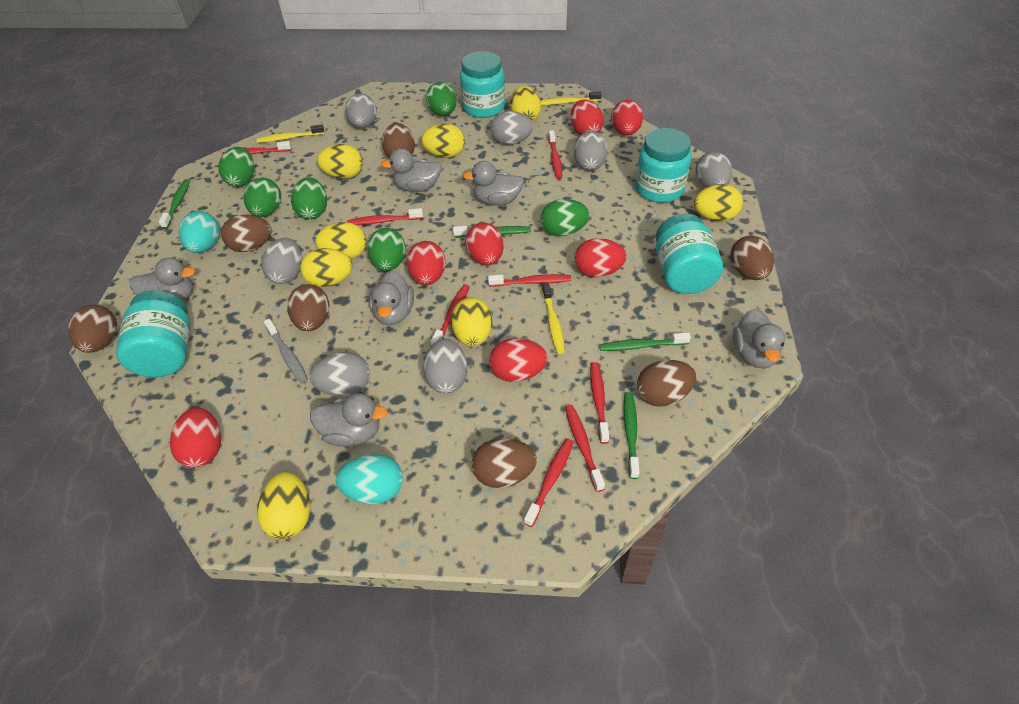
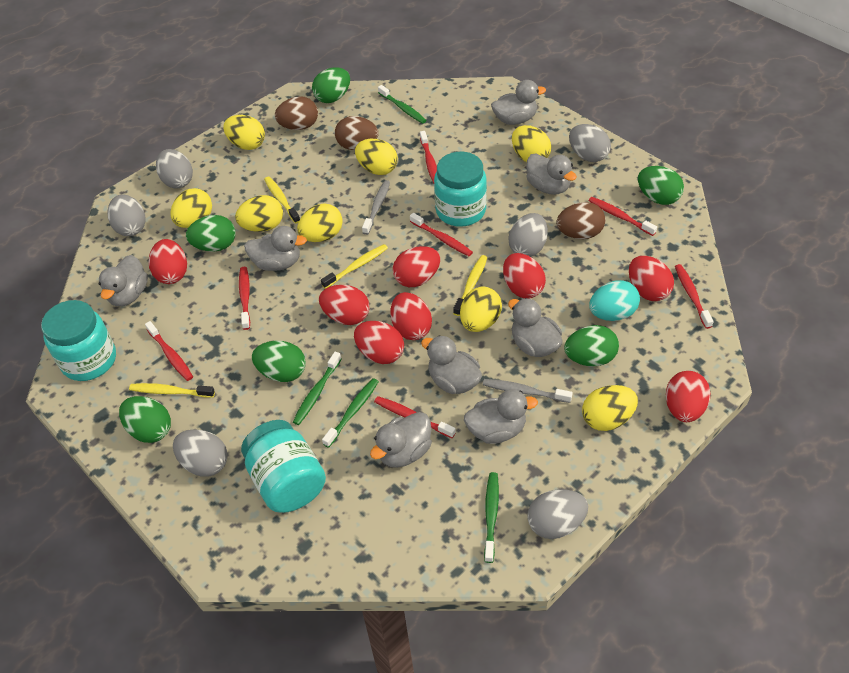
brown egg: [68,305,117,353] [221,215,272,252] [287,284,329,331] [382,123,415,158] [472,438,537,488] [637,360,696,407] [730,236,774,280] = 7 -> [275,96,318,130] [335,116,379,150] [556,202,606,239] = 3
grey duck: [129,258,195,301] [310,393,388,446] [369,270,414,325] [381,149,442,192] [463,161,524,206] [733,309,785,369] = 6 -> [99,255,148,306] [244,226,307,271] [370,412,432,468] [421,335,482,394] [464,389,538,444] [491,80,546,125] [508,298,562,357] [526,153,577,195] = 8
grey egg: [261,238,302,284] [309,352,370,396] [345,93,377,128] [423,339,467,393] [491,111,533,145] [574,131,607,170] [695,152,732,188] = 7 -> [108,195,145,236] [156,149,193,189] [173,430,228,477] [508,213,548,257] [527,489,588,539] [569,124,611,162] = 6
grey toothbrush: [264,319,308,384] = 1 -> [362,180,390,235] [483,379,573,403] = 2
red egg: [169,408,221,468] [407,241,445,285] [465,222,504,265] [489,338,548,382] [571,99,604,135] [574,238,627,277] [611,100,643,135] = 7 -> [149,239,187,284] [319,285,370,325] [354,321,404,364] [391,292,432,340] [393,246,440,287] [503,253,546,298] [629,256,674,301] [666,371,710,422] = 8
red toothbrush: [222,141,291,155] [347,208,423,225] [431,284,470,346] [488,274,571,287] [524,439,574,527] [548,130,562,179] [565,405,605,492] [590,362,609,444] = 8 -> [145,321,193,381] [239,267,250,330] [374,396,456,438] [410,213,473,256] [420,131,437,183] [589,197,657,236] [675,264,714,329] = 7
turquoise egg: [179,211,220,253] [336,454,403,504] = 2 -> [589,280,640,321] = 1
turquoise jar: [116,290,190,377] [460,51,505,118] [635,128,692,203] [656,213,723,294] = 4 -> [41,300,116,381] [241,420,326,513] [434,152,487,227] = 3
yellow toothbrush: [257,125,324,143] [541,91,602,105] [542,283,565,354] = 3 -> [129,383,215,398] [264,176,300,224] [321,244,388,289] [453,255,487,316] = 4

